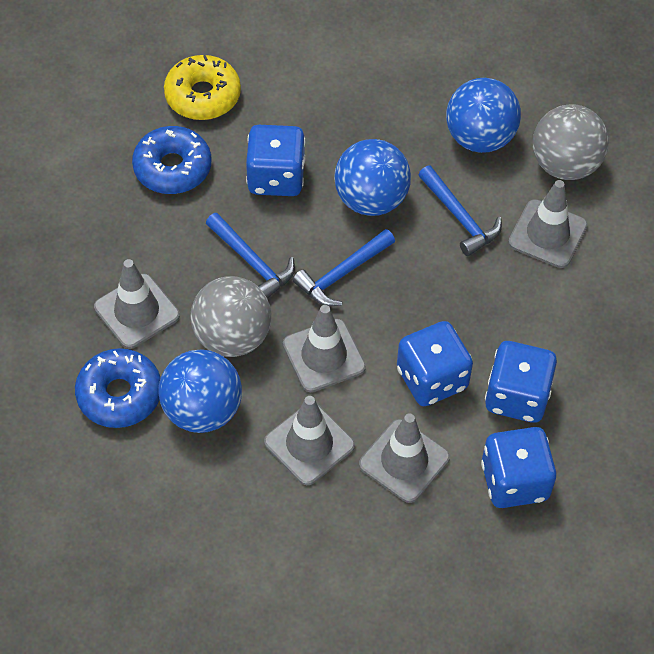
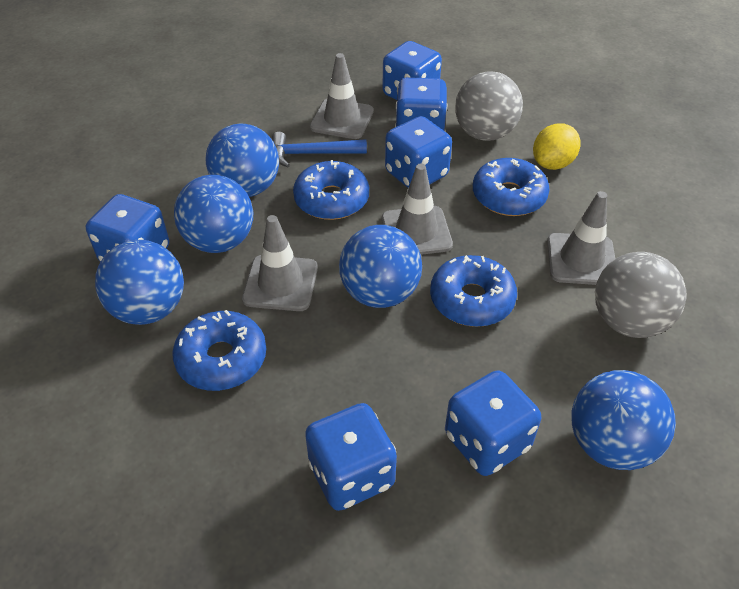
blue ball: [158,350,242,433] [334,139,411,216] [446,78,521,153] = 3 -> [95,240,184,325] [174,175,253,253] [206,123,279,197] [339,225,422,308] [572,370,676,470] = 5
blue dice: [246,125,305,196] [397,321,473,406] [481,427,557,508] [485,341,557,423] = 4 -> [86,194,169,262] [305,403,397,511] [382,41,442,100] [385,116,452,188] [395,77,448,130] [445,370,541,476] = 6
blue donut: [75,348,161,428] [132,126,211,194] = 2 -> [172,310,266,391] [293,160,369,220] [430,255,517,327] [473,158,550,216] = 4
blue hammer: [206,213,295,299] [293,229,395,306] [418,166,502,256] = 3 -> [272,132,367,167] = 1
grey traffic cone: [94,259,180,349] [264,396,355,485] [283,305,366,392] [359,413,450,503] [508,180,588,268] = 5 -> [242,215,318,311] [310,53,374,139] [382,164,453,255] [547,191,615,285] = 4
yellow donut: [164,55,241,120] = 1 -> none = 0
yellow lemon: none = 0 -> [533,123,581,170] = 1

